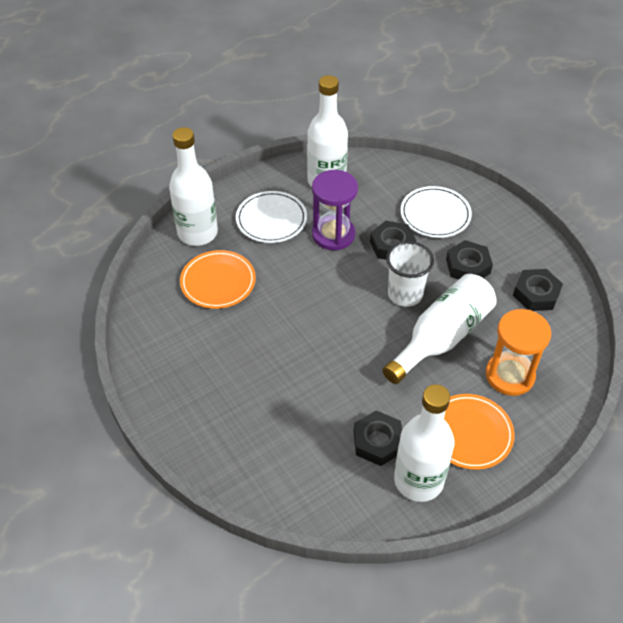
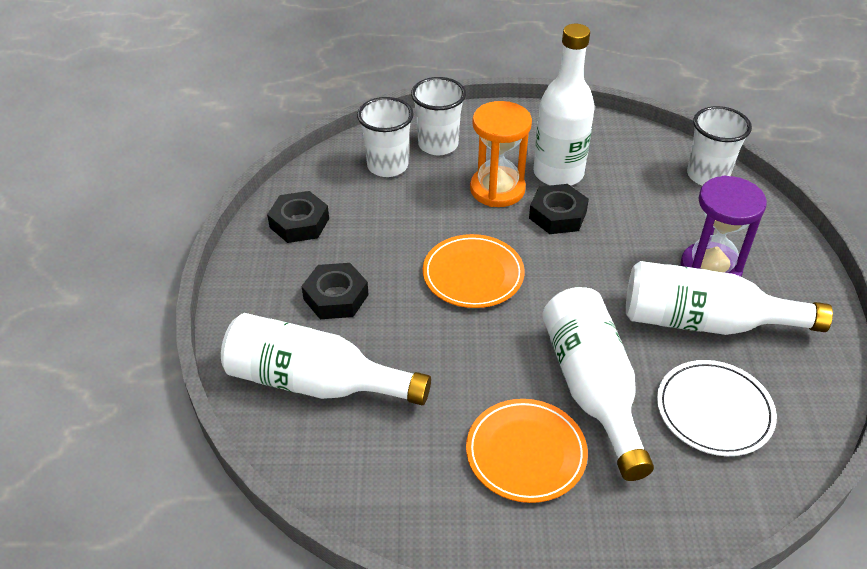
black nut: [353,410,402,466] [370,221,416,260] [446,240,493,280] [513,269,563,311] = 4 -> [267,191,329,243] [302,263,369,319] [529,184,589,234] = 3
white cup: [386,241,434,307] = 1 -> [357,97,414,177] [411,77,466,155] [687,106,752,186] = 3
white plate: [236,191,307,243] [400,186,472,238] = 2 -> [657,360,777,456] = 1

